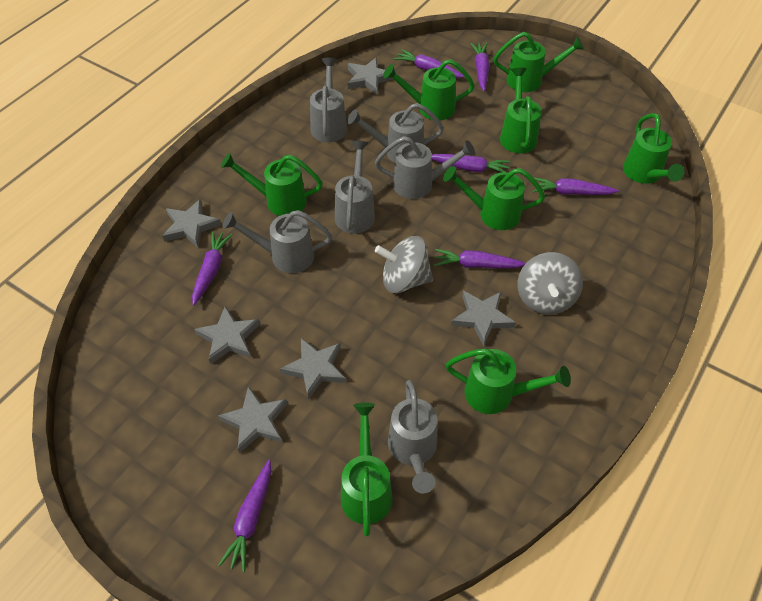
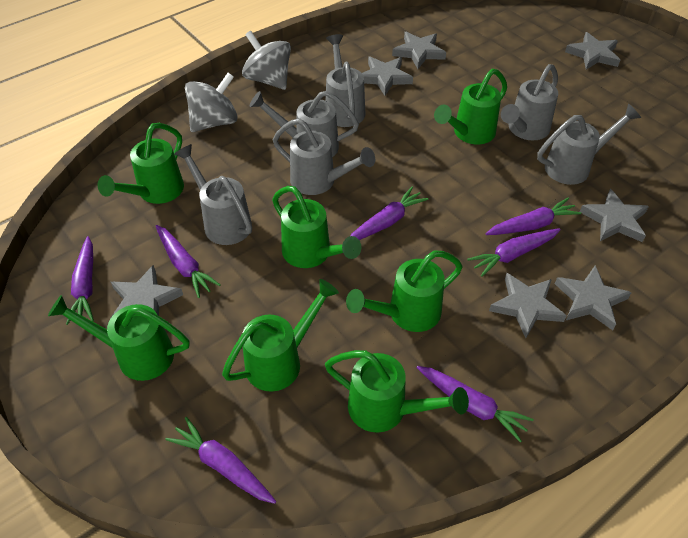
green watering can: [221,153,323,216] [341,403,393,536] [383,59,475,120] [443,166,545,230] [446,348,571,414] [494,32,584,92] [500,68,542,153] [623,113,684,184] = 8 -> [48,295,190,381] [97,123,184,204] [222,279,339,392] [272,186,361,268] [325,350,469,432] [346,251,462,332] [434,69,507,144] = 7
grey star: [162,199,221,248] [194,306,260,364] [218,386,288,453] [280,338,346,399] [348,57,393,95] [451,290,516,346] = 6 -> [110,265,183,319] [362,57,413,96] [392,32,446,69] [489,273,567,338] [555,265,632,330] [565,32,620,70] [580,189,649,242] = 7

